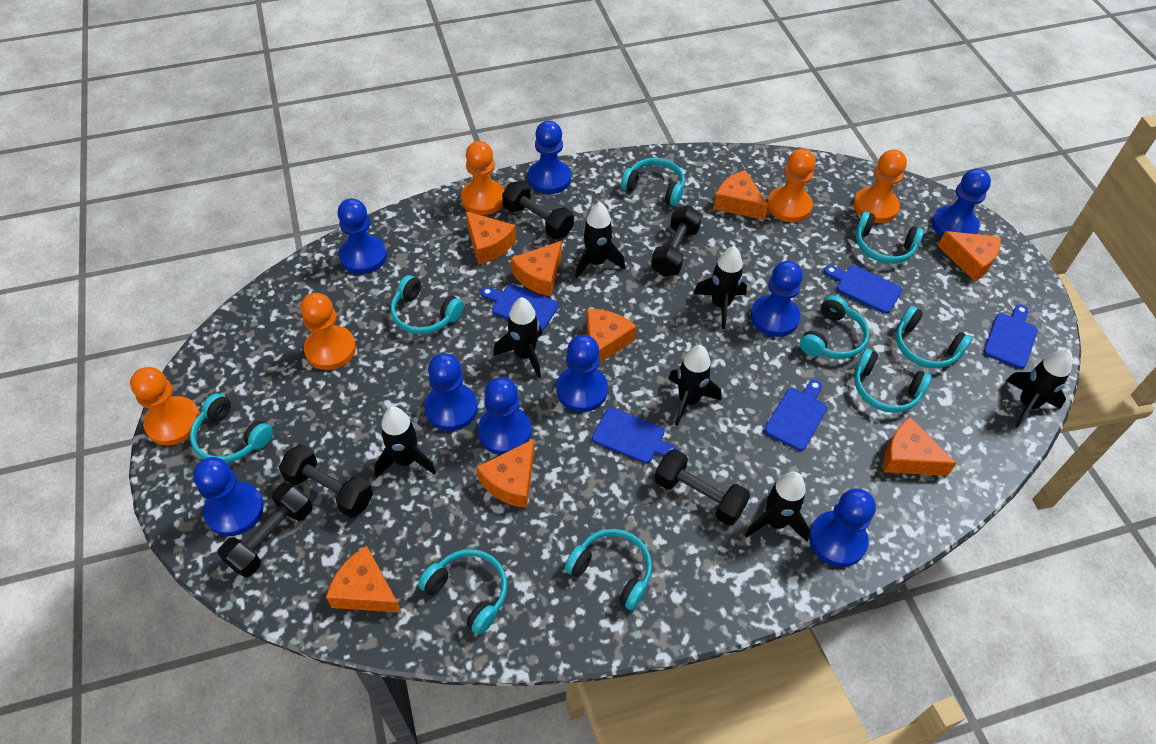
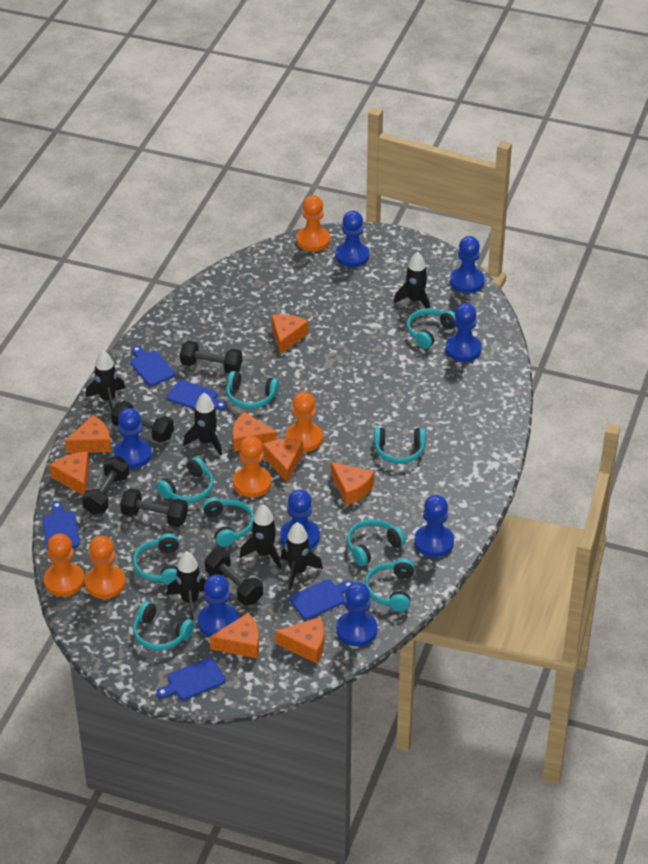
black rocket: [374,406,436,478] [493,297,542,378] [575,202,625,279] [668,345,721,426] [693,246,747,329] [745,472,810,542] [1006,349,1073,428] = 7 -> [86,350,126,412] [167,551,206,620] [183,393,222,456] [240,504,281,569] [281,522,323,590] [394,252,430,308] = 6
blue pawn: [193,457,264,536] [337,198,387,274] [424,353,478,431] [478,377,531,455] [528,121,571,194] [556,335,608,412] [750,261,803,337] [809,488,876,567] [932,169,991,237] = 9 -> [113,408,152,469] [198,574,239,637] [280,489,320,550] [335,211,370,267] [336,582,378,646] [414,495,454,557] [445,303,482,362] [450,236,485,293] = 8

